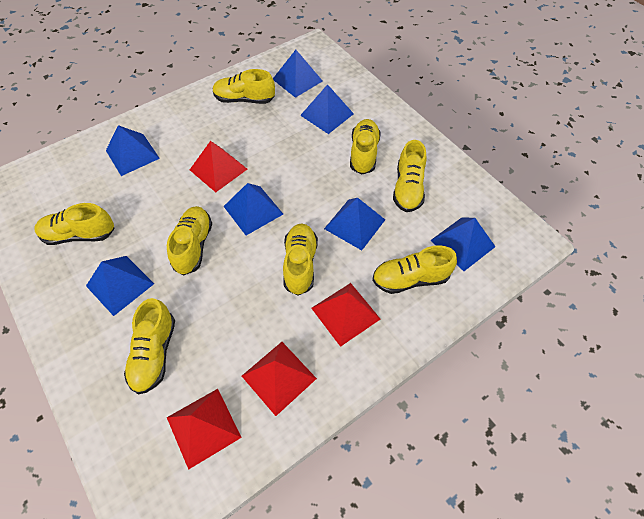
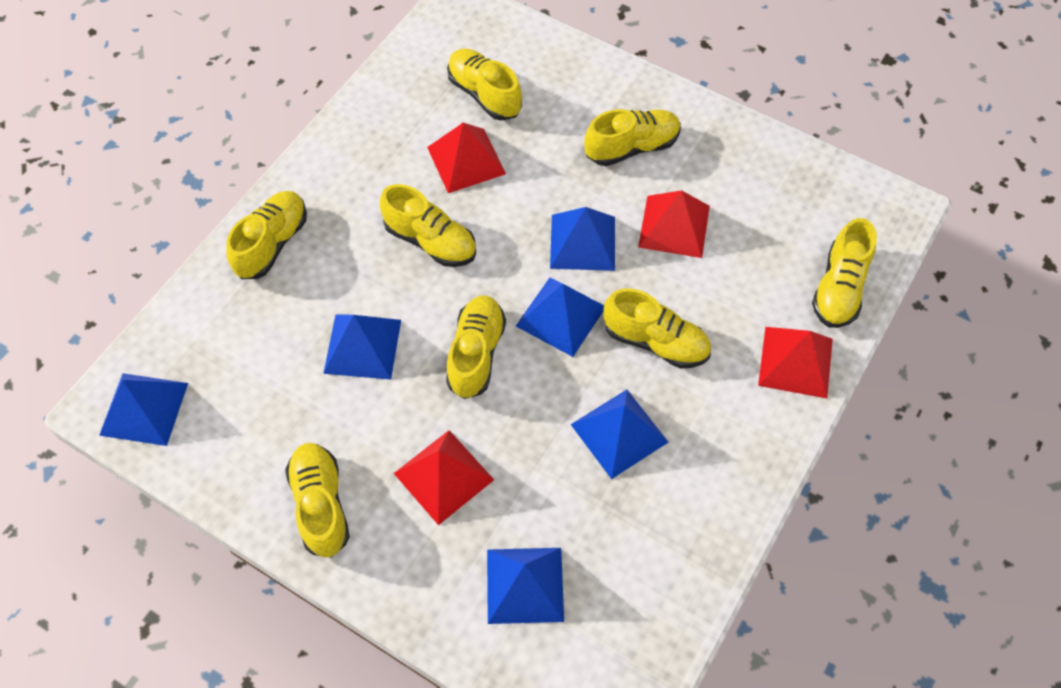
blue pyramid: [86,256,154,316] [106,125,160,176] [223,183,283,235] [273,50,323,98] [300,84,354,134] [324,198,385,250] [430,217,495,271] = 7 -> [99,373,188,446] [323,314,401,380] [487,548,564,624] [516,278,604,357] [550,207,615,271] [571,390,668,479] = 6

